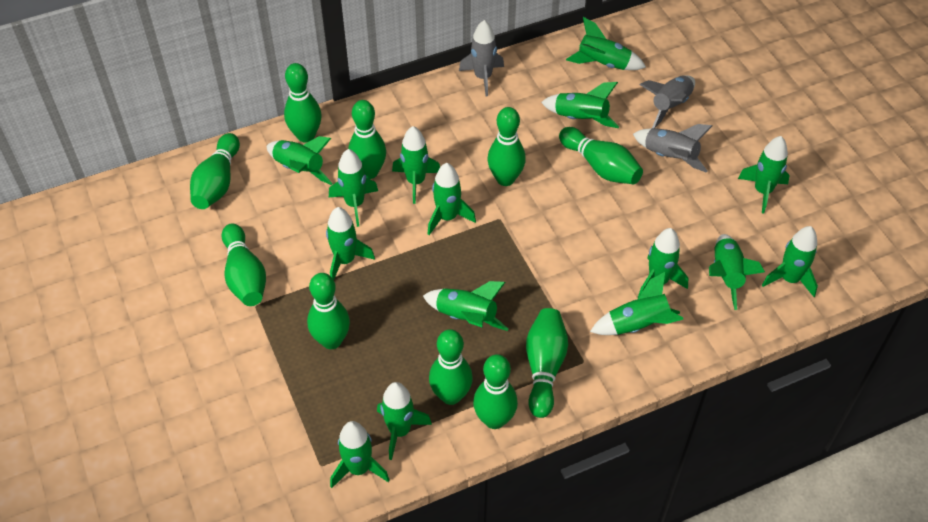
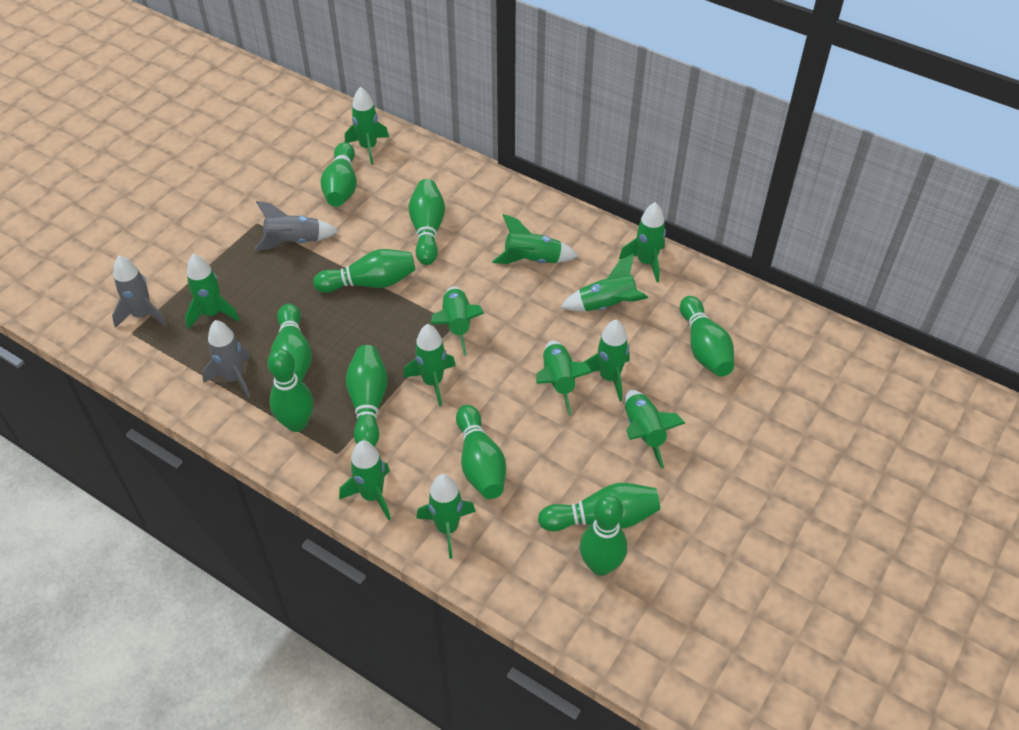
green rocket: [267,136,333,185] [326,207,375,280] [329,149,378,227] [330,421,389,488] [377,382,432,460] [392,126,440,204] [423,281,508,331] [427,163,476,235] [541,82,619,128] [566,17,646,70] [590,272,683,335] [638,228,688,298] [709,234,765,310] [738,136,790,213] [762,226,818,297] = 15 -> [185,254,240,329] [339,441,391,520] [345,87,389,165] [403,324,456,406] [416,474,476,559] [431,286,484,356] [492,214,578,264] [536,340,592,416] [561,254,648,311] [583,319,629,401] [619,202,666,282] [625,390,685,469] = 12

